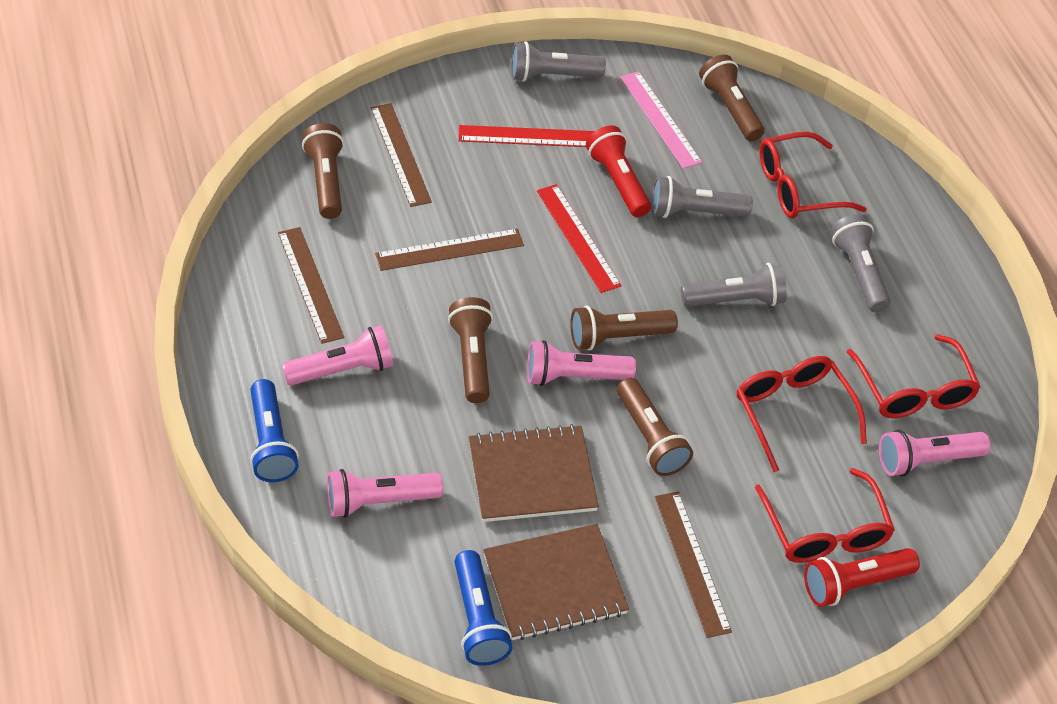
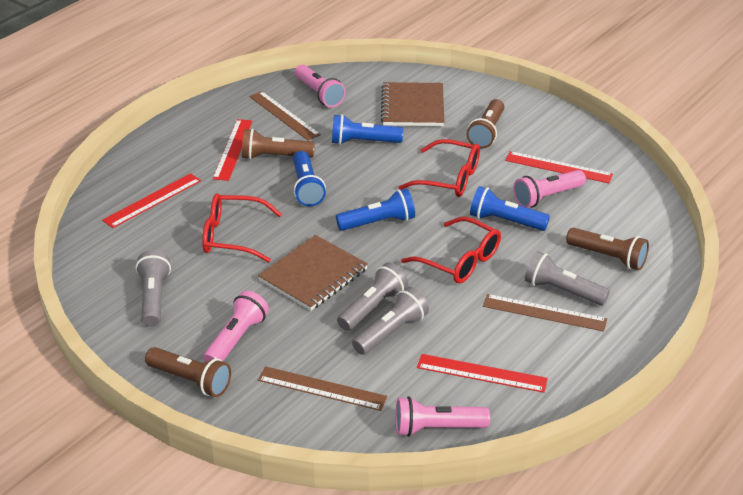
blue flashlight: [250,379,299,482] [454,550,512,666] = 2 -> [293,151,326,206] [332,114,403,145] [336,188,415,231] [470,186,550,231] = 4
brown flashlight: [302,123,344,219] [448,297,493,403] [570,306,678,351] [617,378,693,476] [699,55,765,141] = 5 -> [145,347,231,397] [242,129,315,160] [466,99,504,148] [566,228,649,270] = 4
brown ruler: [278,227,344,344] [371,103,432,207] [375,229,524,271] [655,491,732,638] = 4 -> [249,91,321,141] [258,366,387,411] [483,294,607,332] = 3
pink ruler: [620,71,702,169] = 1 -> none = 0
red flashlight: [586,125,651,217] [804,548,920,607] = 2 -> none = 0
red glasses: [737,356,867,472] [755,468,895,563] [759,132,867,218] [847,334,981,418] = 4 -> [202,193,282,263] [399,139,480,197] [401,217,501,284] = 3
red ruler: [458,125,595,147] [537,184,622,293] = 2 -> [102,173,201,228] [213,119,252,181] [417,354,548,393] [505,151,613,183] = 4

